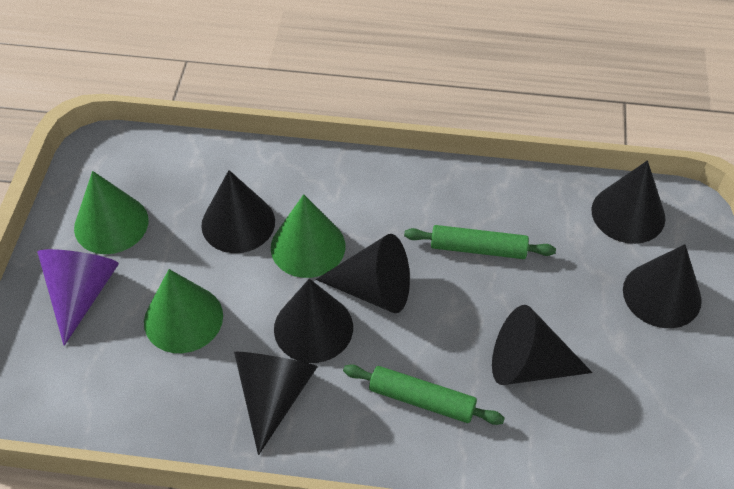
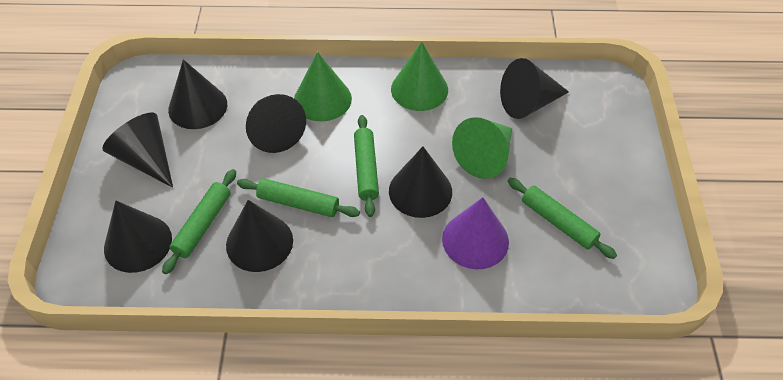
green rolling pin: [343,364,505,425] [404,225,556,259] = 2 -> [162,169,236,274] [237,178,360,217] [354,115,379,217] [508,178,617,259] = 4

